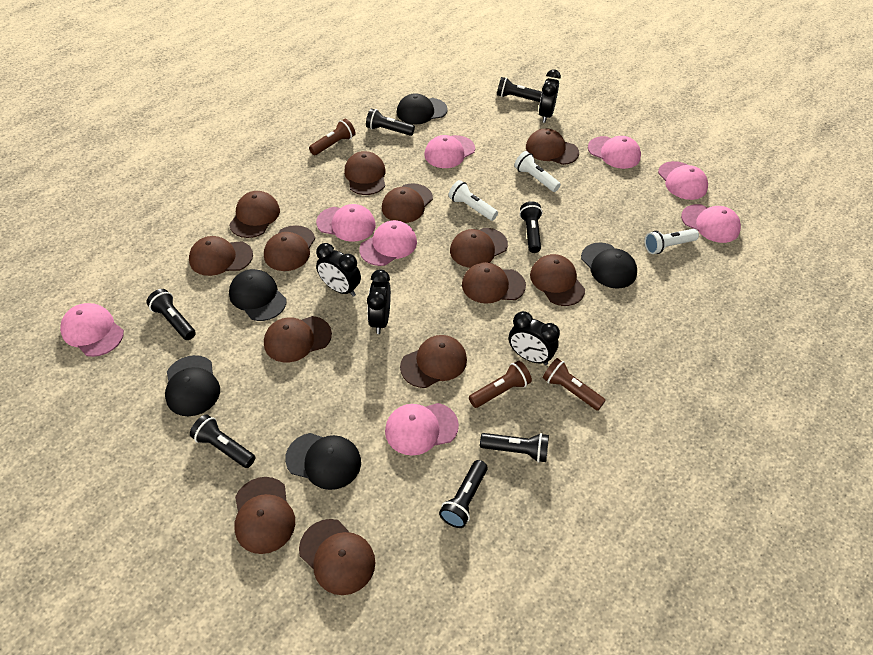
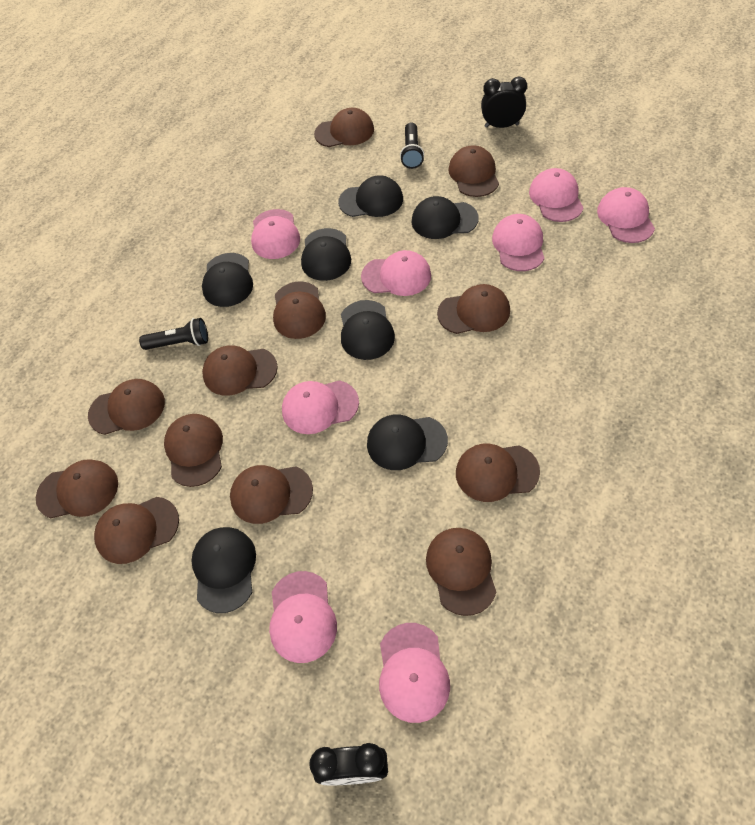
black cap: [165,355,220,416] [229,269,287,321] [285,433,361,490] [397,93,448,124] [581,243,637,289] = 5 -> [191,527,256,613] [202,253,253,307] [301,228,351,281] [338,175,403,217] [341,300,395,360] [367,414,448,470] [412,196,479,239] = 7
black clock: [316,243,361,296] [367,270,391,334] [509,311,560,365] [539,70,561,123] = 4 -> [309,743,388,785] [481,77,527,128] = 2
black flashlight: [146,289,196,340] [190,415,255,468] [366,108,415,136] [439,460,488,528] [480,433,549,463] [497,77,542,102] [520,202,543,253] = 7 -> [139,318,208,350] [400,122,424,169] = 2
brown cap: [189,236,253,276] [229,191,280,238] [234,477,295,554] [264,225,315,271] [264,316,332,362] [299,519,375,595] [344,151,386,195] [382,183,433,223] [400,335,467,388] [450,228,508,268] [462,262,526,304] [526,128,579,165] [530,254,585,306] = 13 -> [36,459,118,519] [88,379,165,435] [94,497,179,564] [164,414,223,487] [202,345,277,396] [230,465,313,524] [273,281,326,339] [314,108,374,147] [426,528,496,616] [437,284,510,334] [448,145,499,197] [456,444,540,502] = 12
brown flashlight: [309,119,355,155] [469,361,532,408] [543,358,606,411] = 3 -> none = 0
white flashlight: [448,180,498,221] [514,151,561,192] [645,229,699,254] = 3 -> none = 0

